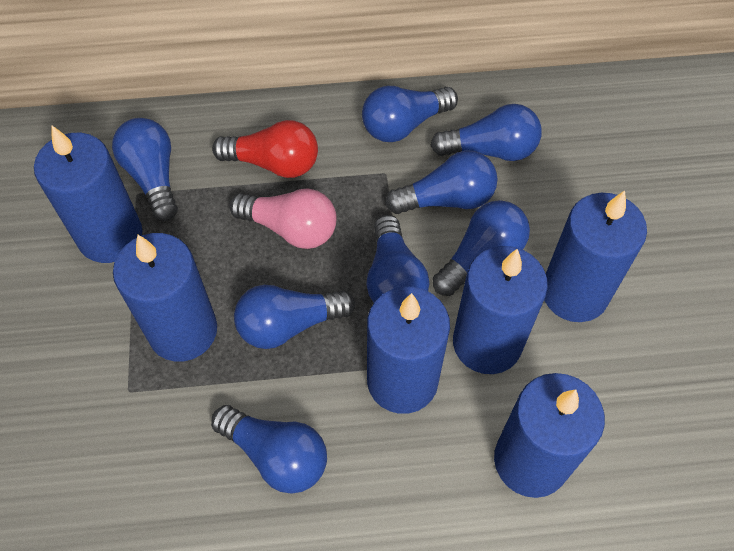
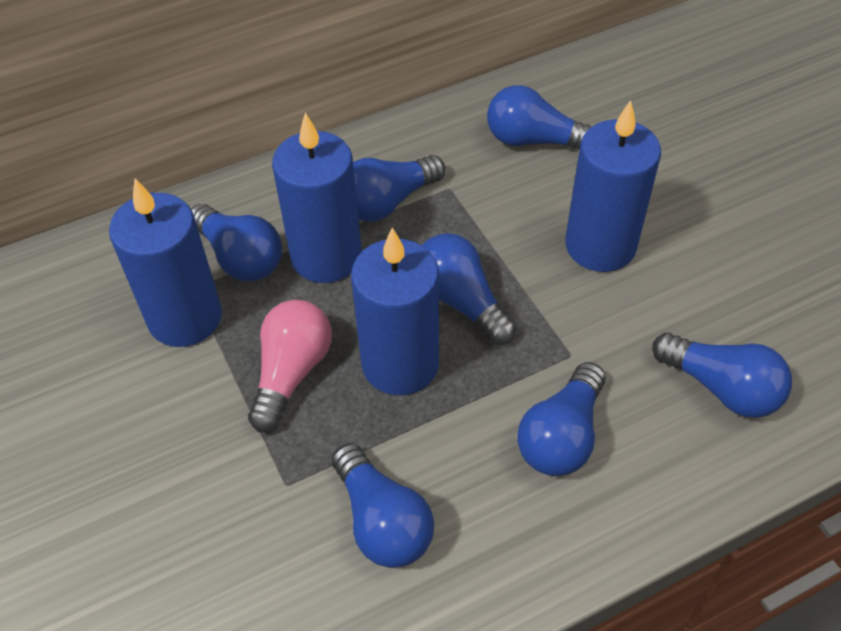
blue candle: [34,126,142,263] [113,233,217,362] [367,287,450,414] [453,246,548,374] [494,373,605,498] [544,190,647,322] = 6 -> [109,179,222,347] [272,113,362,283] [351,228,439,395] [565,100,661,272] = 4
blue light bulb: [112,118,178,221] [211,405,327,494] [234,285,356,349] [362,86,458,142] [366,215,429,303] [385,151,498,214] [430,104,542,161] [433,200,530,296] = 8 -> [191,204,282,282] [332,443,434,568] [353,155,445,222] [422,233,516,345] [487,85,591,150] [517,362,605,476] [652,332,792,418] = 7
red light bulb: [212,120,318,178] = 1 -> none = 0

